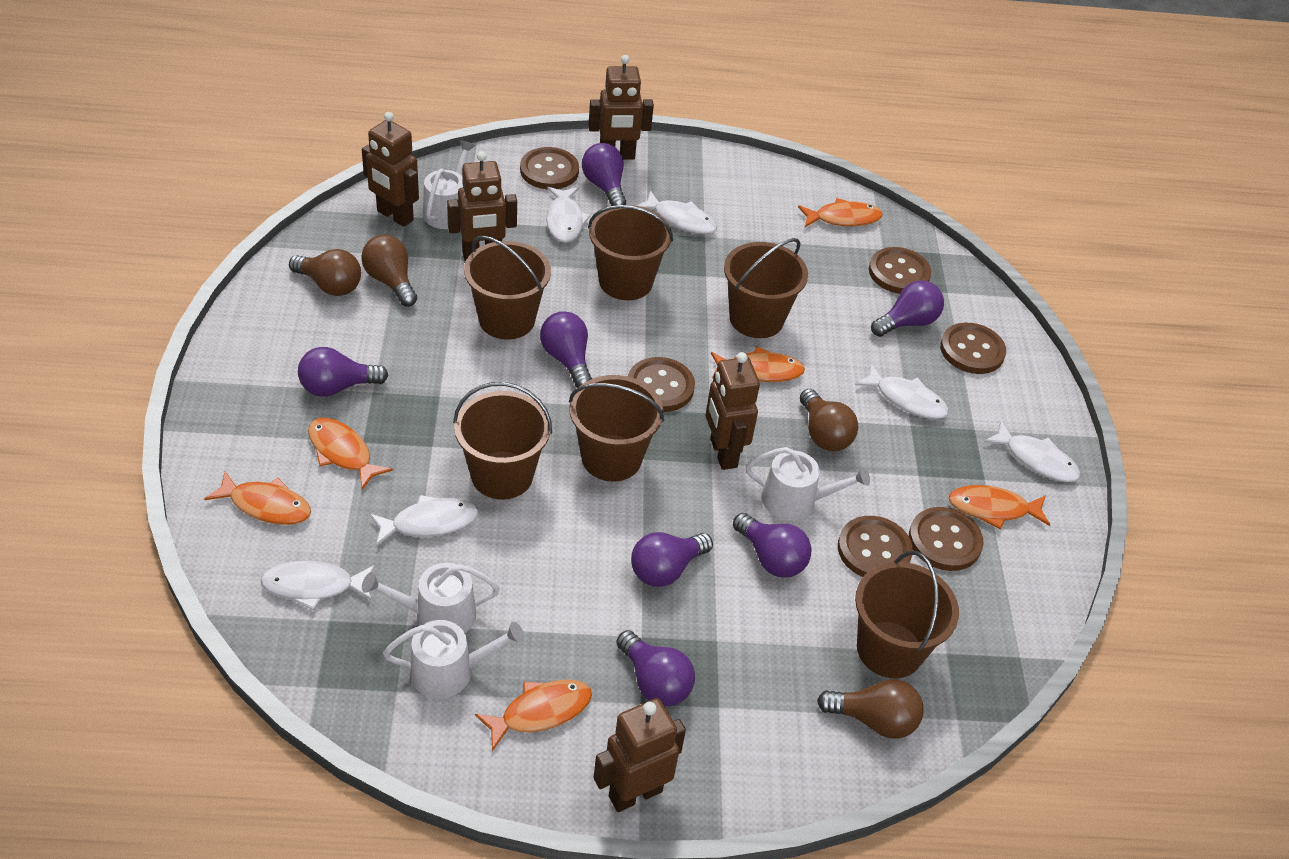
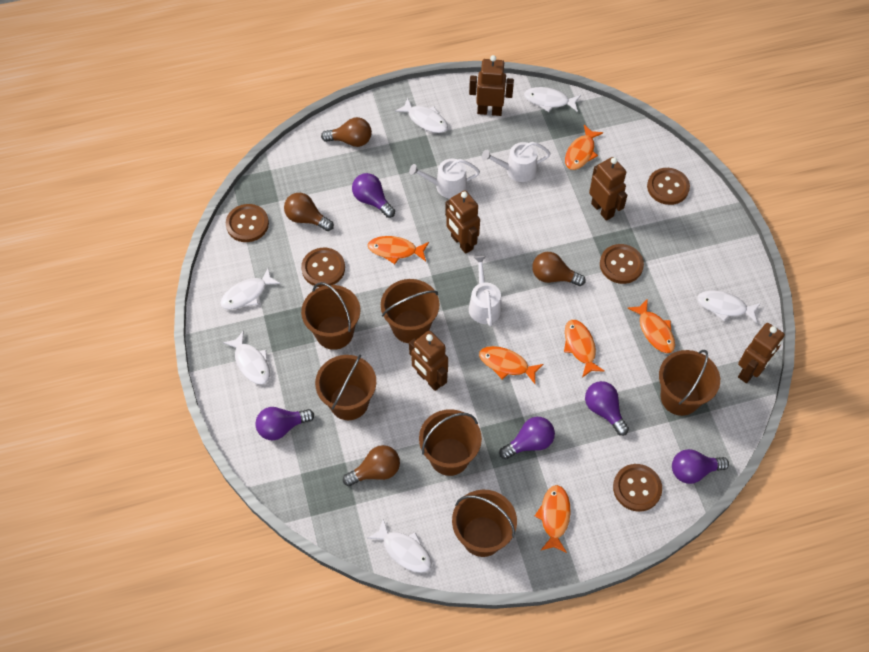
brown button: [520,147,579,190] [628,357,695,412] [838,516,913,577] [869,247,931,294] [909,507,984,571] [940,323,1006,374] = 6 -> [226,204,269,242] [301,248,345,287] [600,244,644,284] [613,464,662,512] [647,168,690,205] = 5
purple light bulb: [298,347,388,397] [540,311,592,388] [582,143,626,206] [616,630,695,706] [631,532,713,587] [733,513,812,578] [871,280,944,337] = 7 -> [255,407,314,440] [352,173,395,218] [499,417,555,459] [585,381,629,436] [672,449,729,484] = 5
white watering can: [362,563,500,633] [383,620,524,699] [423,140,475,229] [746,447,870,520] = 4 -> [409,159,480,199] [469,256,501,326] [482,142,551,182] = 3

